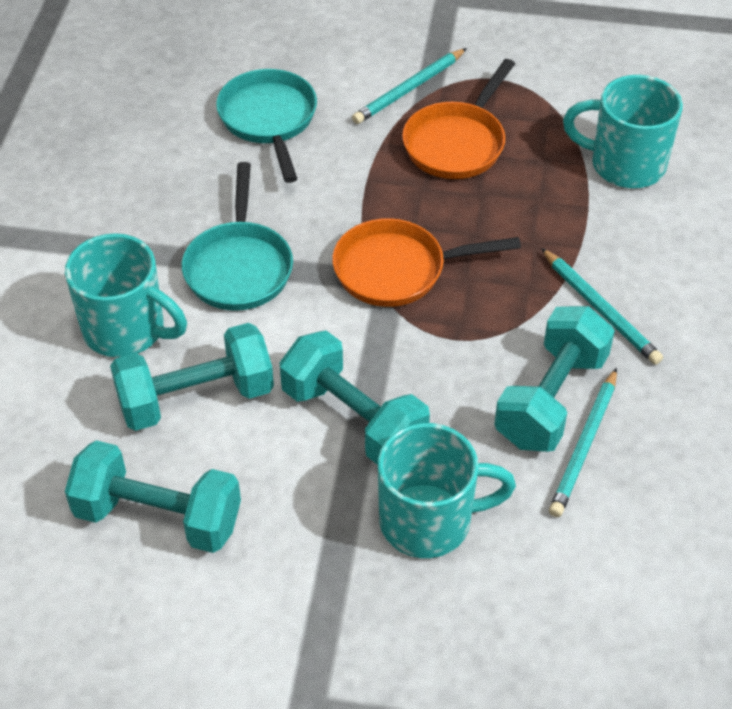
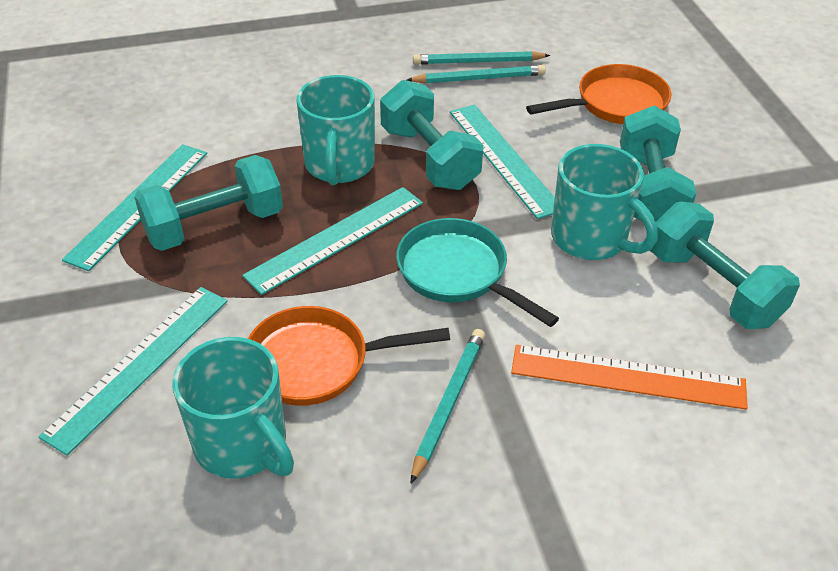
orange ruler: none = 0 -> [511,345,748,410] = 1
turquoise pan: [182,162,293,311] [216,69,317,183] = 2 -> [396,218,559,327] = 1
turquoise ruler: none = 0 -> [39,287,228,456] [62,144,207,271] [242,187,423,295] [450,104,555,219] = 4

